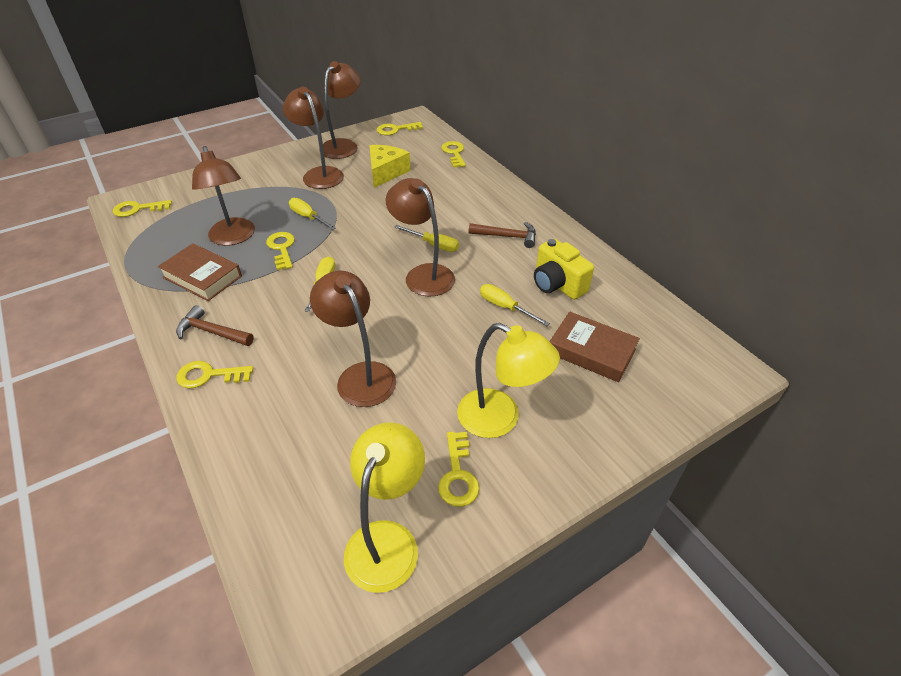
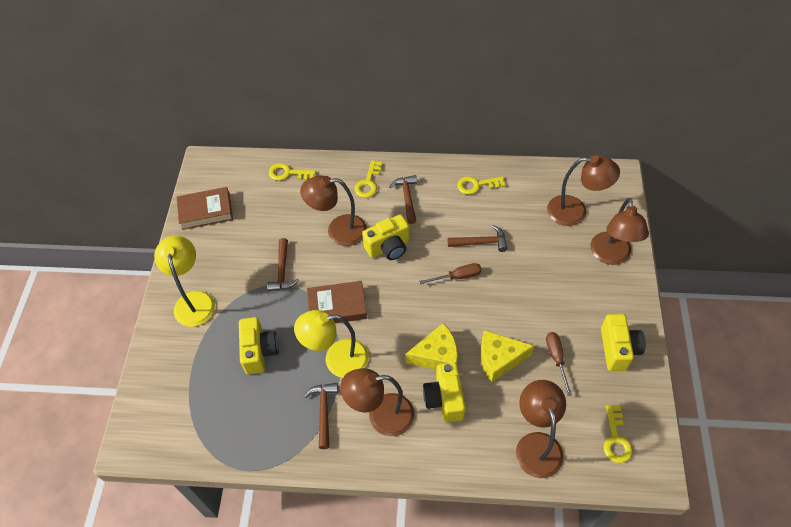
brown hammer: [176,305,254,346] [468,222,536,248] = 2 -> [267,238,299,291] [304,383,338,449] [389,175,417,224] [448,225,508,252] = 4
brown screwdriver: none = 0 -> [419,263,482,284] [546,332,572,396] = 2
yellow camera: [534,239,594,300] = 1 -> [239,317,279,375] [362,215,410,260] [423,362,466,423] [601,314,645,371] = 4
yellow cheese: [369,145,411,188] = 1 -> [405,323,458,370] [481,330,534,383] = 2
yellow key: [113,200,172,217] [176,361,253,388] [266,232,295,270] [377,122,423,135] [438,432,480,507] [441,141,466,167] = 6 -> [269,163,316,181] [354,160,383,198] [457,176,506,195] [603,405,633,463] = 4
yellow screwdriver: [289,198,336,230] [305,257,335,312] [394,225,459,252] [480,284,550,326] = 4 -> none = 0

